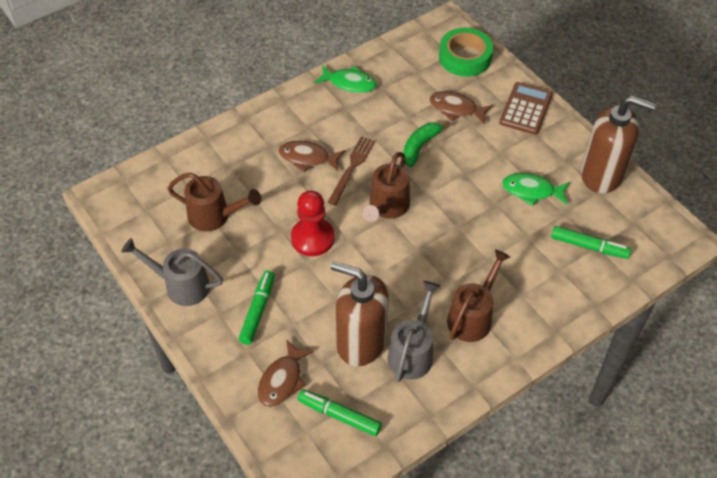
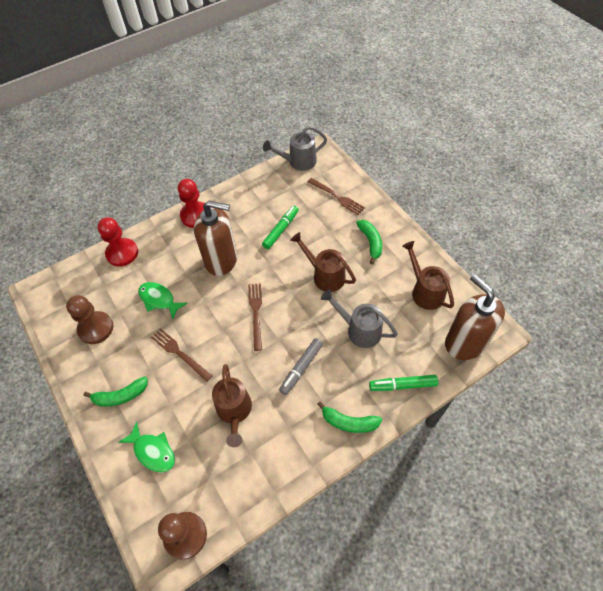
brown calculator: [500,82,553,135] = 1 -> none = 0
brown fish: [258,339,314,407] [279,141,345,172] [429,91,493,124] = 3 -> none = 0
brown fork: [328,137,375,206] = 1 -> [151,328,212,382] [248,283,262,351] [308,178,365,215] = 3
brown pawn: none = 0 -> [66,295,113,344] [158,512,207,559] = 2
green banana: [403,122,450,167] = 1 -> [84,377,148,407] [317,401,382,433] [356,220,382,264] = 3
green marker: [239,270,275,345] [298,390,382,436] [551,226,631,259] = 3 -> [262,206,299,249] [369,375,438,391] = 2
green tape: [439,28,493,77] = 1 -> none = 0
grey marker: none = 0 -> [279,338,323,395] = 1
red pawn: [291,190,335,256] = 1 -> [98,217,138,267] [178,179,205,228] = 2

